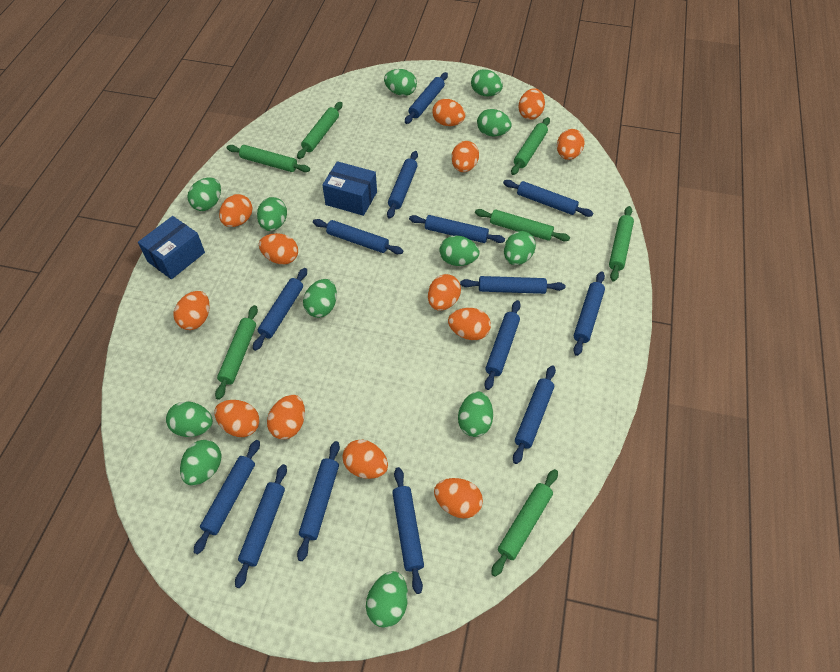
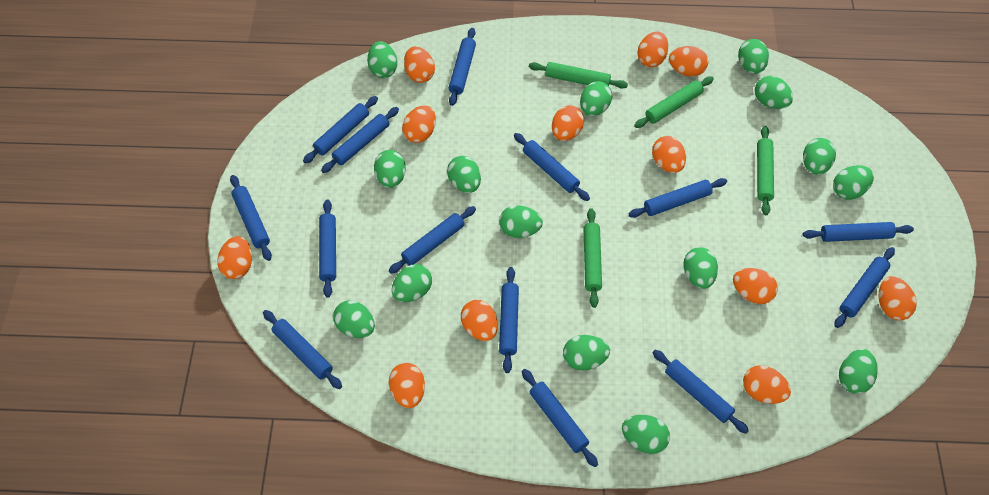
blue box: [138,216,205,279] [322,161,377,216] = 2 -> none = 0
green egg: [166,401,213,437] [180,440,221,486] [187,178,221,211] [257,197,287,231] [303,279,337,318] [366,571,408,628] [384,69,417,96] [439,235,479,266] [458,391,493,437] [471,69,503,96] [477,109,512,136] [504,231,536,265] = 12 -> [333,300,375,338] [367,41,397,78] [374,150,406,188] [392,264,432,302] [447,156,481,193] [499,205,543,238] [563,335,610,371] [580,81,612,116] [622,415,670,454] [683,247,718,289] [738,39,769,74] [755,76,793,109] [803,138,836,175] [833,165,874,200] [839,349,878,394] = 15
green rolling pin: [215,305,258,400] [227,145,310,172] [297,102,342,159] [475,209,570,241] [491,469,558,577] [511,117,550,175] [609,206,634,281] = 7 -> [529,62,628,89] [583,208,602,308] [634,76,714,128] [757,126,774,215] = 4
orange egg: [174,291,210,330] [214,400,260,437] [219,194,253,227] [259,233,298,265] [267,395,305,439] [342,440,388,479] [428,274,461,310] [432,99,465,126] [434,478,483,519] [448,308,491,340] [451,141,479,172] [519,88,545,120] [557,129,585,160] = 13 -> [217,236,252,279] [389,363,425,408] [402,105,436,143] [404,46,435,83] [461,300,498,341] [552,105,584,141] [637,31,668,67] [652,136,686,173] [669,46,708,77] [733,268,778,304] [743,365,791,404] [879,276,917,320] = 12

